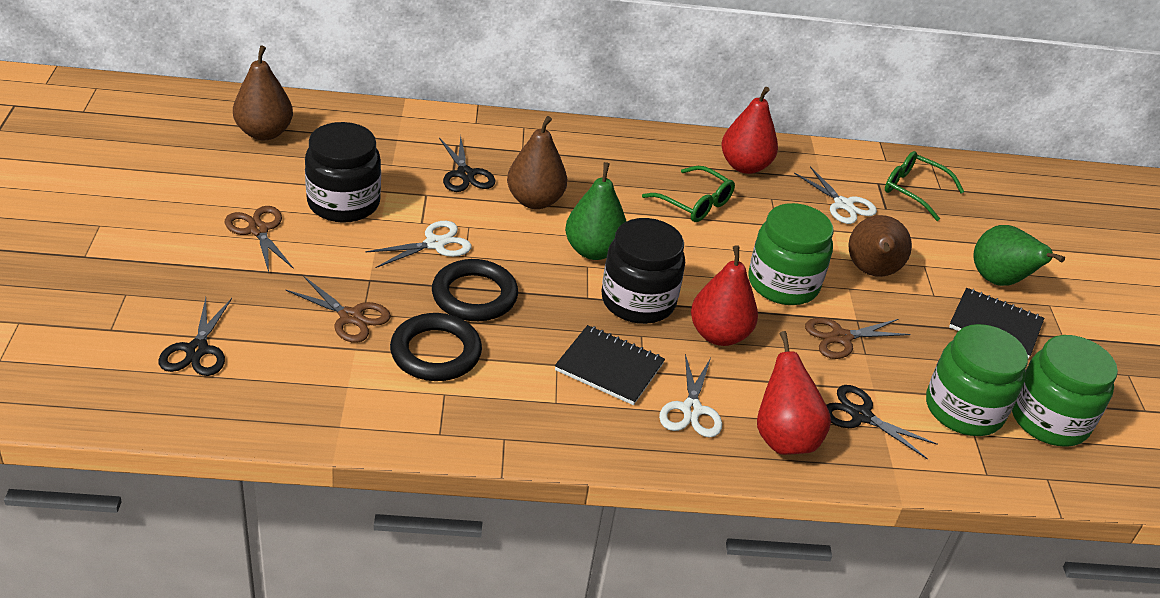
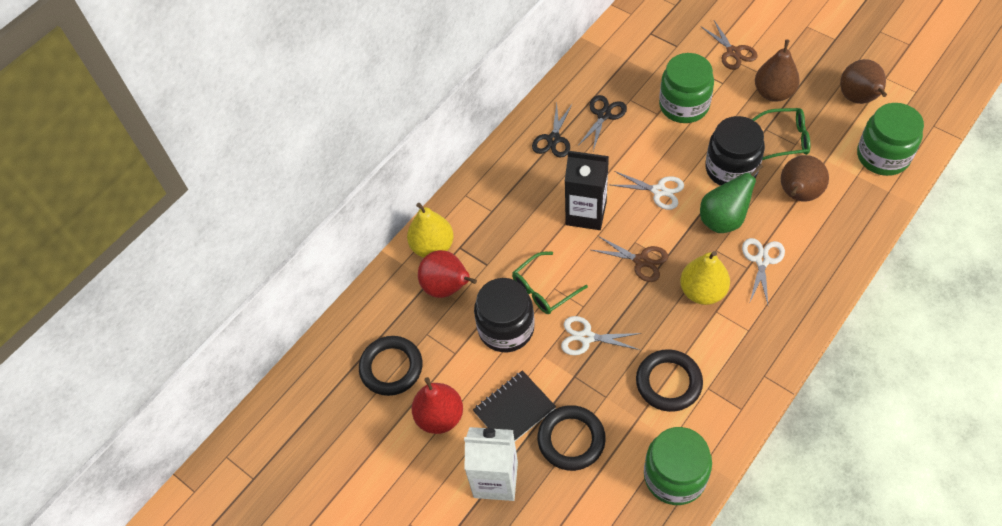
black carton: none = 0 -> [565,151,609,230] = 1
black notebook: [555,325,665,405] [949,288,1044,359] = 2 -> [473,370,556,441] = 1
black ring: [390,313,482,381] [432,259,518,321] = 2 -> [359,336,422,396] [538,405,606,471] [636,349,703,412] = 3
black scissors: [159,297,232,376] [439,135,495,192] [827,385,938,460] = 3 -> [532,103,573,157] [578,95,627,151] = 2
brown scissors: [225,206,294,272] [285,276,391,343] [805,318,911,359] = 3 -> [592,235,668,282] [702,20,757,70] = 2
green pear: [565,162,627,260] [973,225,1065,286] = 2 -> [700,164,763,233] = 1
red pear: [691,245,758,346] [721,87,778,174] [757,331,831,455] = 3 -> [412,377,463,434] [418,250,477,298] = 2
white carton: none = 0 -> [464,427,518,501] = 1
yellow pear: none = 0 -> [407,203,454,258] [680,251,730,305] = 2

